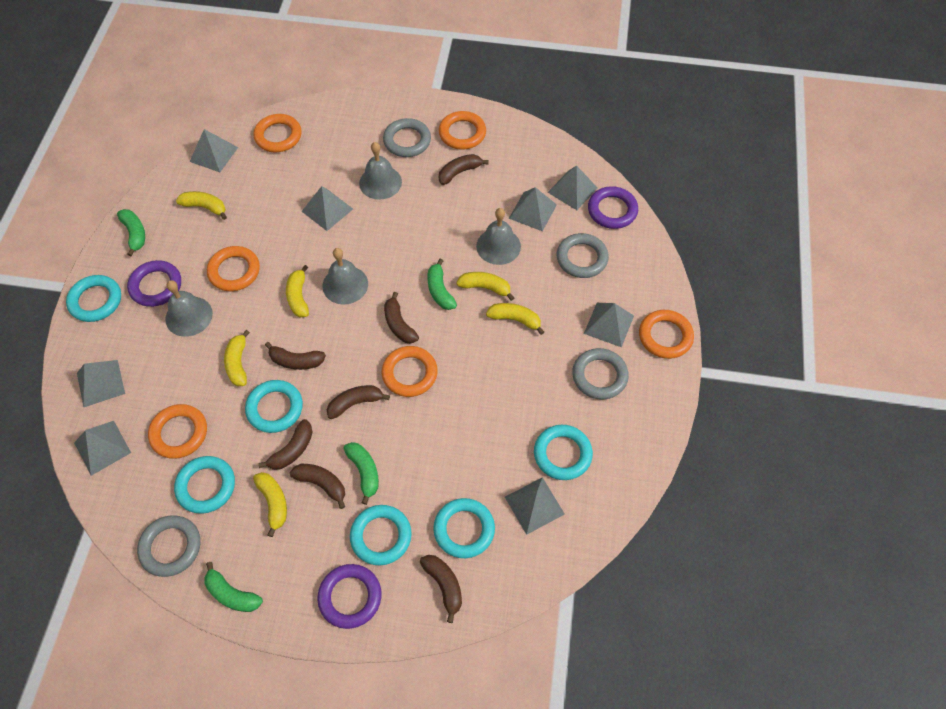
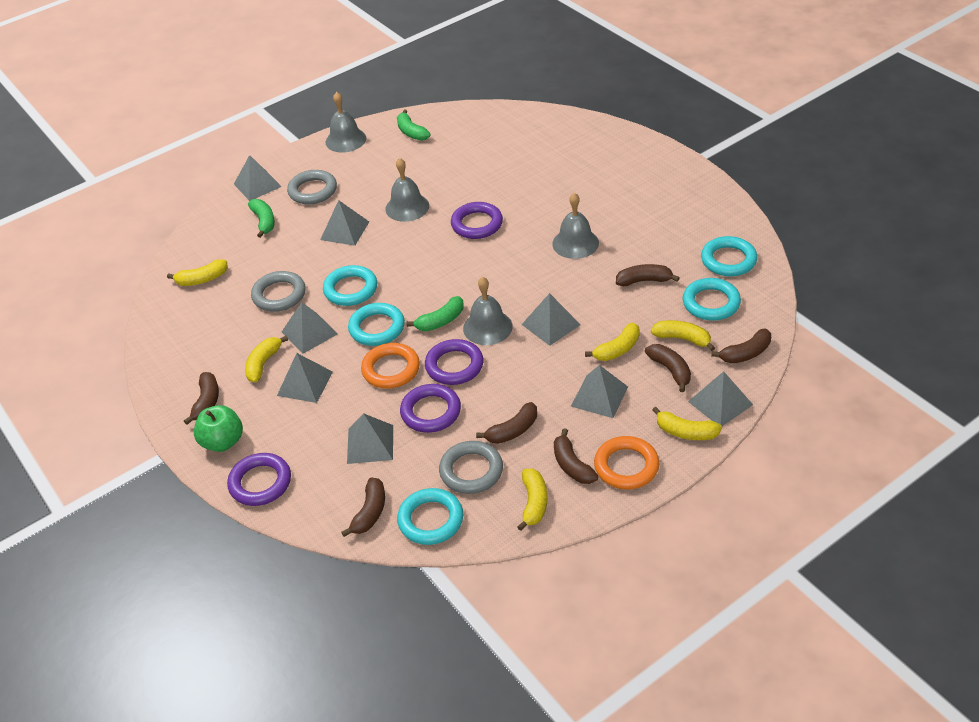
green apple: none = 0 -> [194,405,243,452] = 1
green banana: [117,209,145,256] [204,562,263,612] [343,442,379,505] [428,259,457,310] = 4 -> [248,199,275,238] [397,110,430,141] [407,296,464,331] = 3
grey ring: [137,515,200,577] [383,118,431,157] [557,233,609,278] [572,348,629,400] = 4 -> [251,271,306,312] [287,170,337,204] [439,441,503,494] = 3
orange ring: [148,404,207,459] [207,246,260,291] [253,114,302,152] [381,346,438,397] [439,111,486,150] [639,310,694,359] = 6 -> [361,343,420,389] [594,436,659,489] = 2
purple ring: [127,260,181,307] [317,564,381,629] [588,186,638,229] = 3 -> [227,453,291,506] [400,384,461,433] [425,339,484,385] [451,202,503,239] = 4
turquoise ring: [66,275,121,322] [174,456,235,514] [245,380,303,433] [350,505,412,565] [433,498,495,558] [534,425,593,480] = 6 -> [323,265,377,306] [348,303,405,346] [397,488,463,545] [683,278,741,321] [701,236,757,276] = 5

